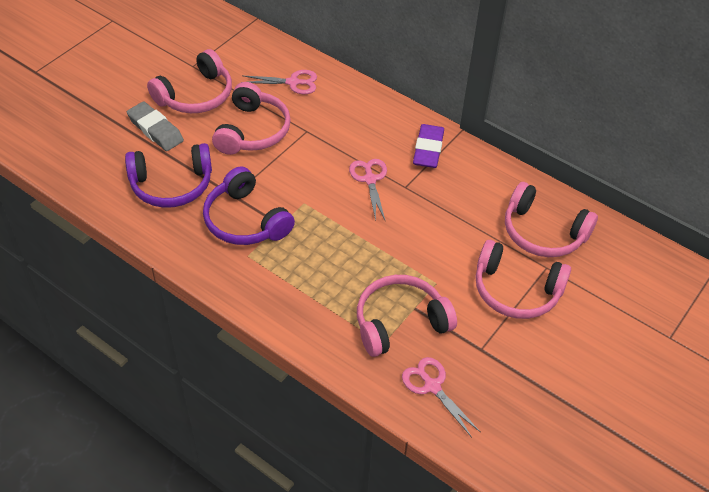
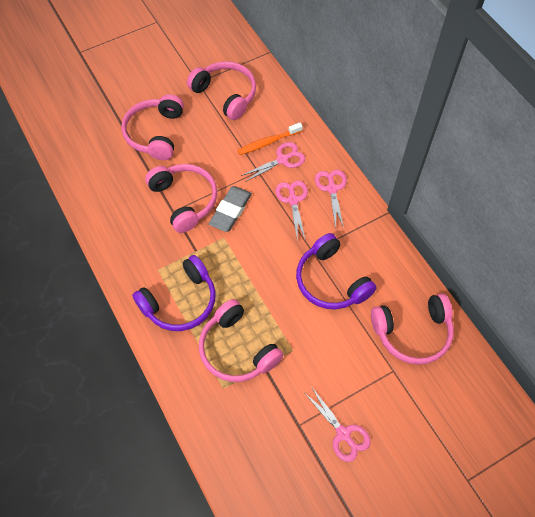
orange toothbrush: none = 0 -> [237,122,303,155] = 1
pink scissors: [242,70,317,94] [349,159,387,221] [402,357,480,438] = 3 -> [241,142,305,182] [276,180,308,241] [306,388,371,462] [315,170,347,228] = 4
purple eraser: [413,124,444,168] = 1 -> none = 0

